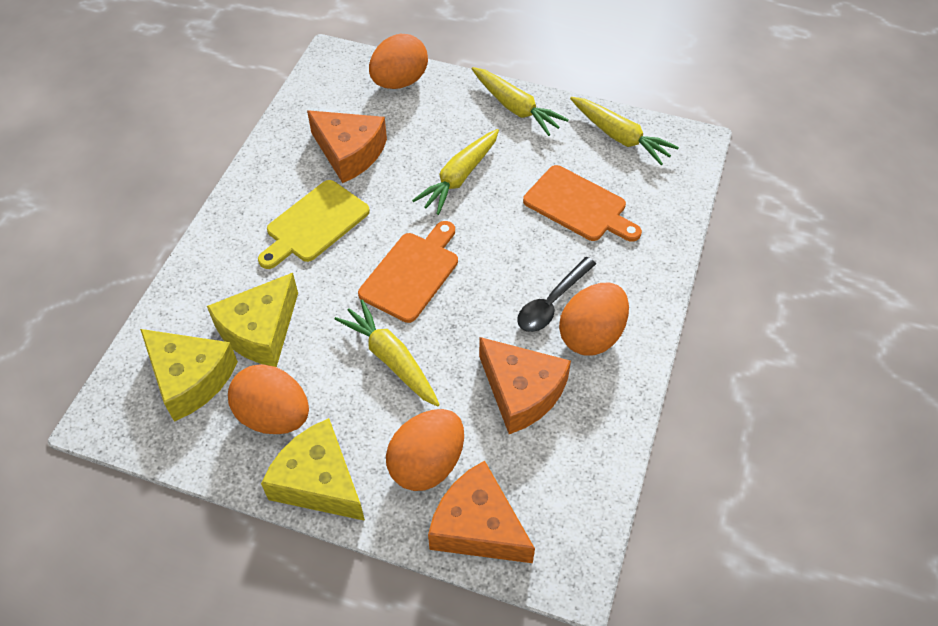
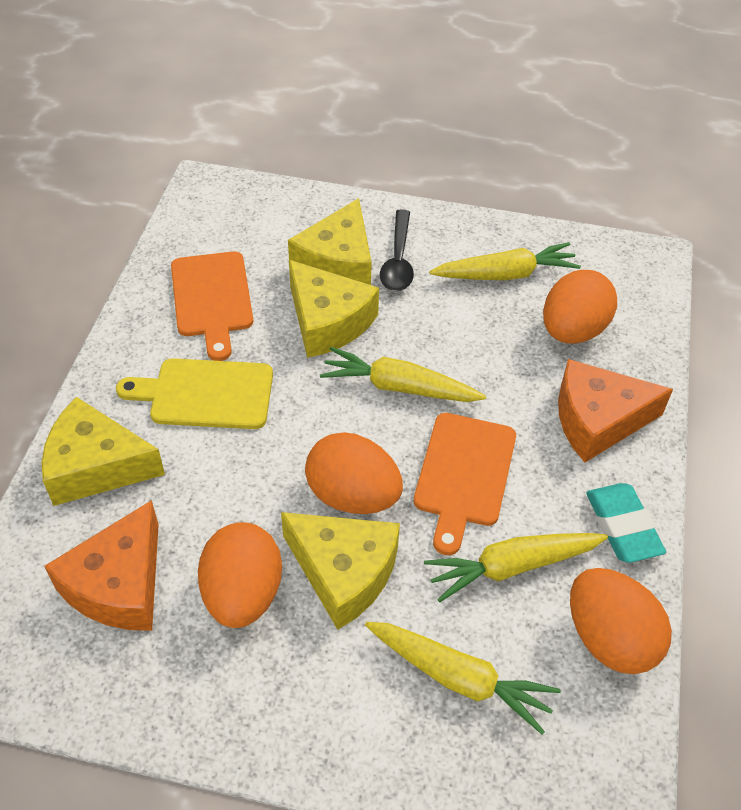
orange cheese: [307,110,387,183] [428,460,535,563] [479,337,571,434] = 3 -> [44,500,159,631] [558,359,673,462] = 2
turquoise eraser: none = 0 -> [586,483,666,563] = 1
yellow cheese: [140,329,238,422] [207,273,298,367] [261,418,365,521] = 3 -> [42,397,165,506] [281,512,400,630] [288,198,372,285] [289,260,379,358] = 4

